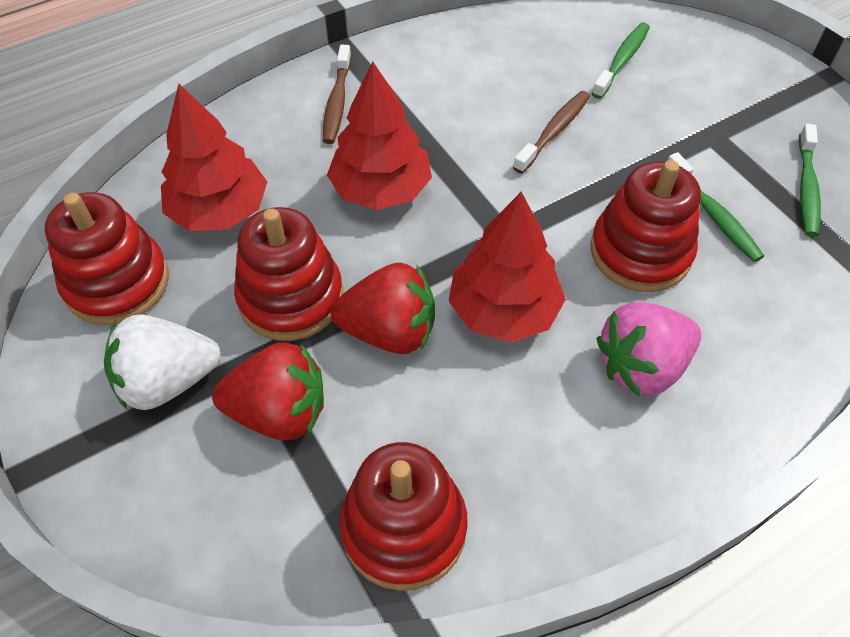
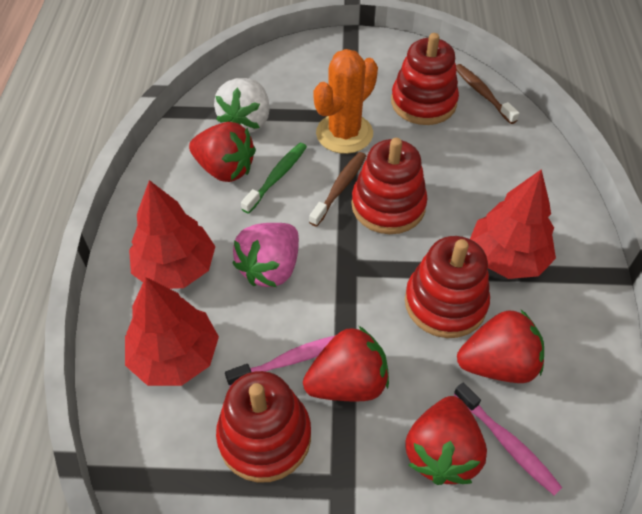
green toothbrush: [592,23,650,99] [668,152,764,262] [799,124,821,237] = 3 -> [241,143,307,214] = 1
orange cactus: none = 0 -> [313,49,378,154] = 1
pink toothbrush: none = 0 -> [225,336,335,386] [454,383,562,496] = 2
red strawberry: [212,342,324,440] [331,263,435,354] = 2 -> [189,122,256,182] [303,326,389,401] [406,396,487,485] [457,310,544,383] = 4

